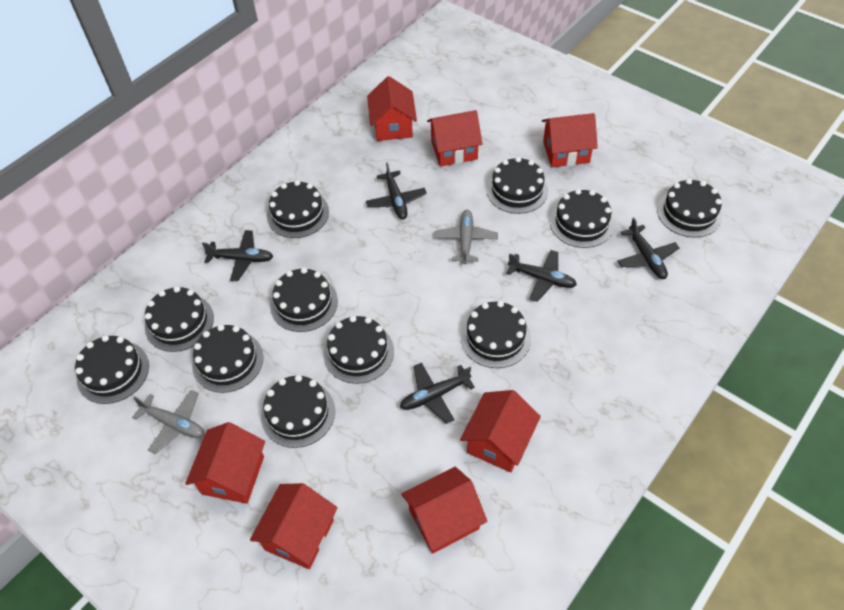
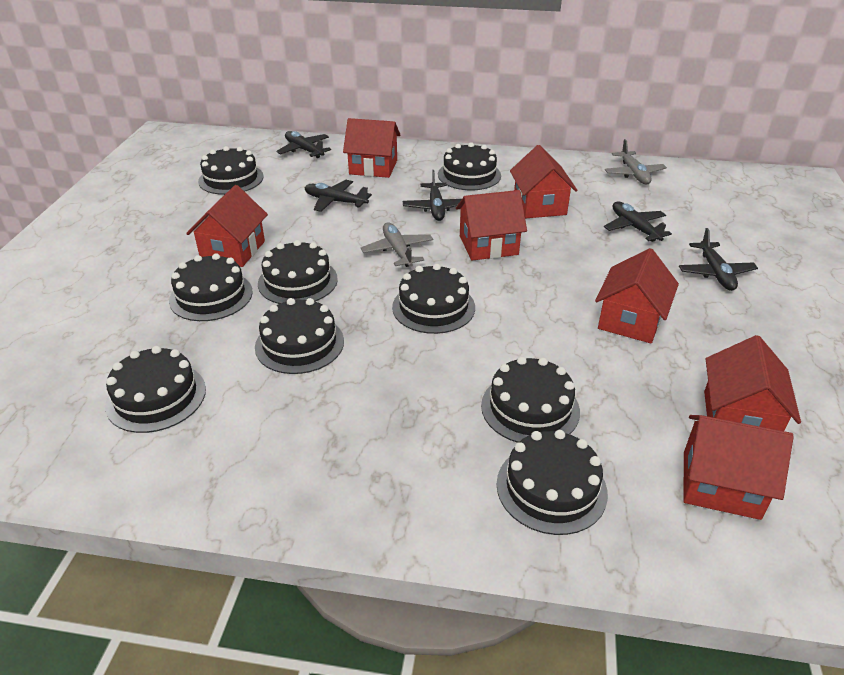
black cake: [75,335,149,404] [145,286,214,352] [192,325,263,393] [261,375,335,448] [267,180,329,238] [270,268,338,332] [324,316,394,384] [461,301,531,368] [486,157,548,214] [550,189,614,248] [657,179,722,237] = 11 -> [105,346,206,433] [169,253,253,321] [198,146,264,195] [255,298,344,374] [258,240,338,304] [392,264,475,334] [438,142,501,190] [481,357,580,443] [496,430,608,535] = 9

